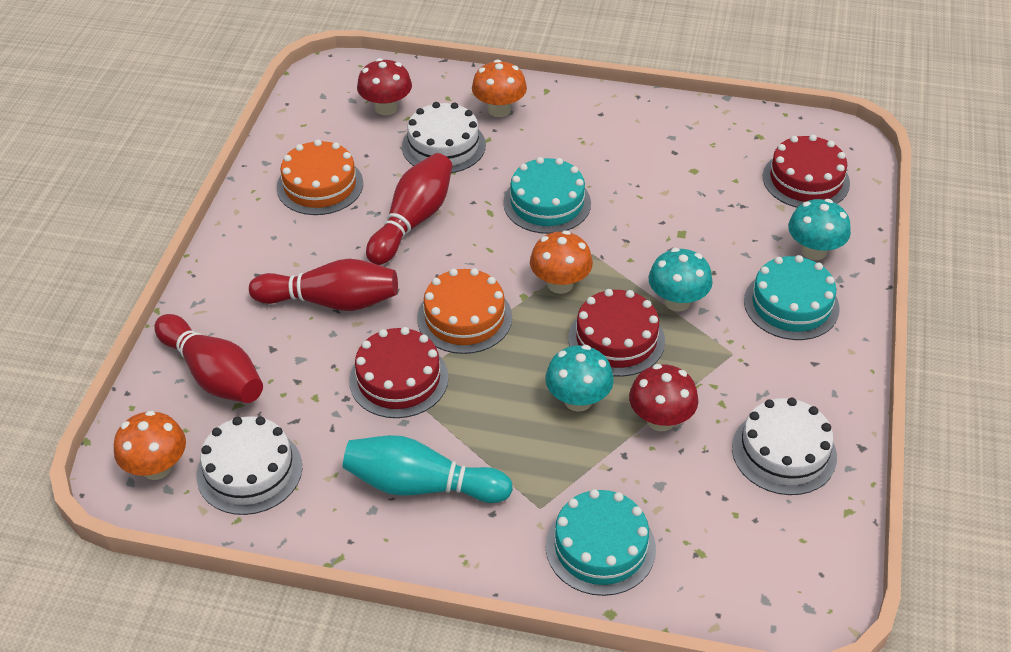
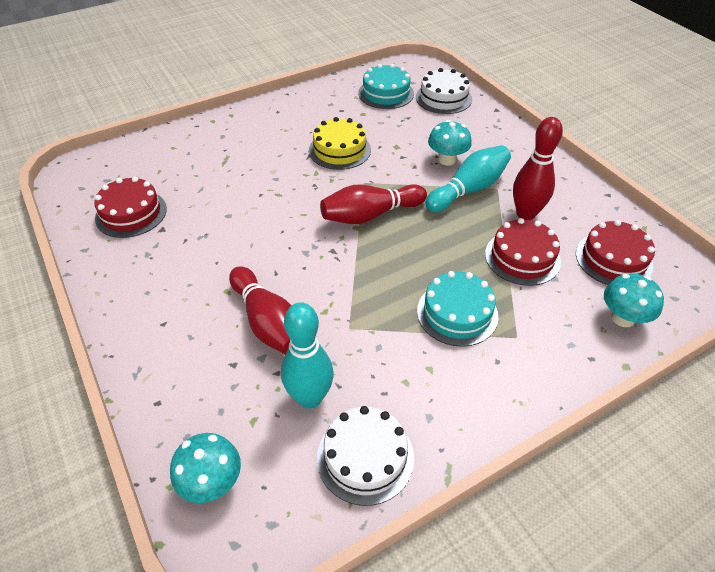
orange cake: [276,139,363,215] [417,268,512,354] = 2 -> none = 0
orange mushroom: [114,410,186,480] [472,59,527,117] [530,230,593,294] = 3 -> none = 0
red mushroom: [357,58,412,115] [629,364,698,431] = 2 -> none = 0
turquoise bowling pin: [343,435,513,503] = 1 -> [281,302,334,409] [425,145,511,212] = 2
turquoise cake: [503,157,591,234] [546,489,656,596] [744,255,840,340] = 3 -> [358,64,414,109] [417,271,498,347] = 2
white cake: [197,416,302,515] [402,102,486,173] [732,397,837,495] = 3 -> [317,406,414,506] [416,68,472,114] = 2
yellow cake: none = 0 -> [309,117,371,170] = 1

